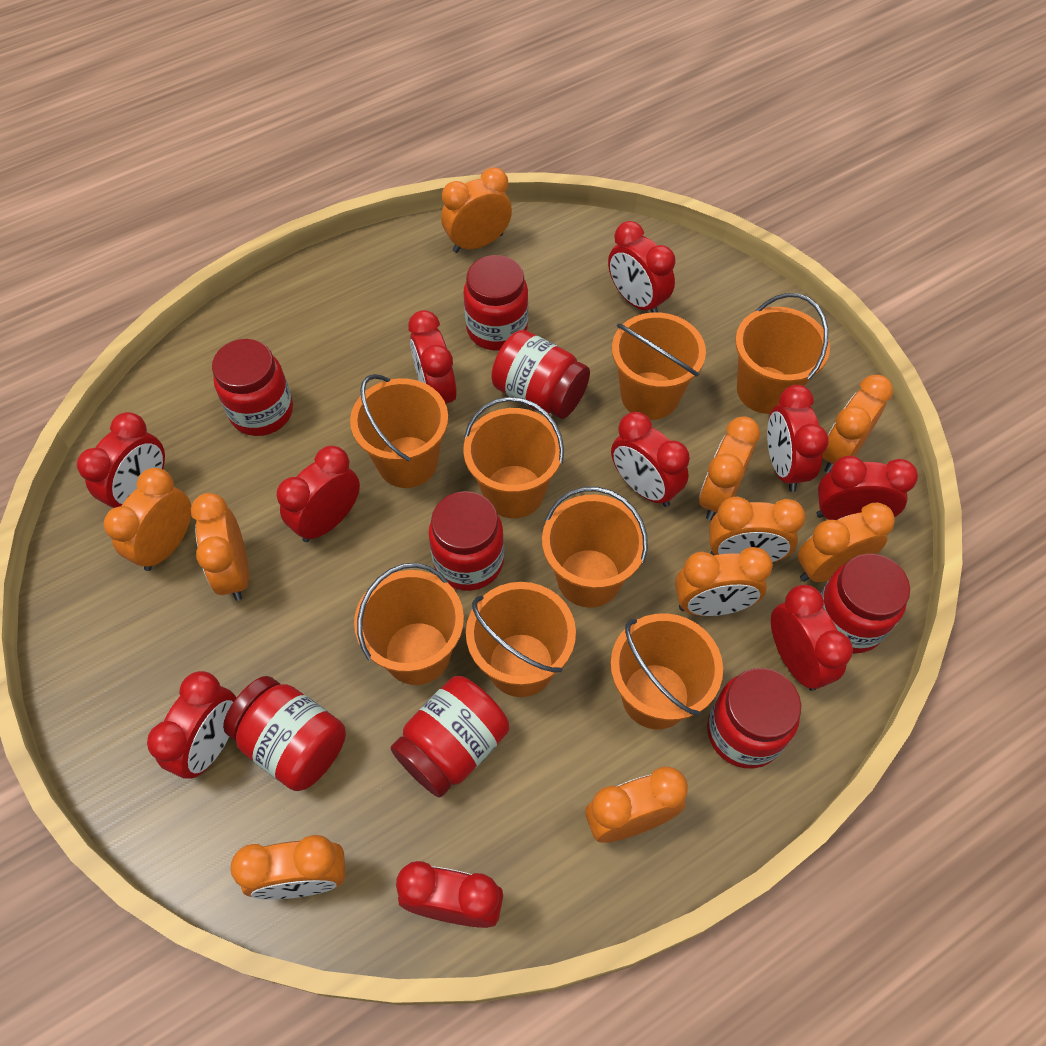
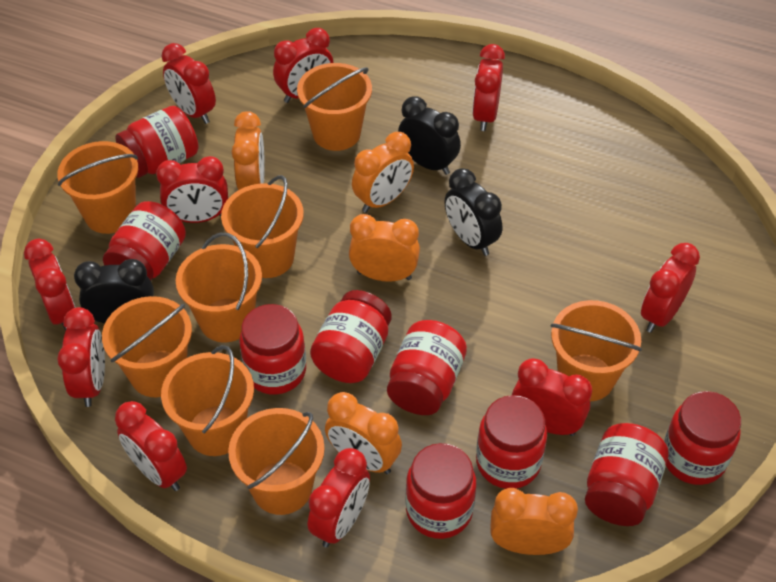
black clock: none = 0 -> [74,259,154,323] [398,96,461,175] [445,168,502,256] = 3
orange clock: [104,468,191,571] [191,493,249,601] [230,835,345,900] [441,167,512,253] [585,766,688,843] [675,547,773,616] [699,416,760,520] [709,496,806,563] [798,503,895,582] [822,375,893,473] = 10 -> [232,111,265,190] [325,392,402,474] [349,214,420,282] [352,132,414,213] [490,488,578,555] = 5
red jar: [212,339,293,436] [223,676,346,791] [391,676,509,798] [428,491,504,591] [464,255,528,350] [491,330,590,419] [707,668,801,768] [821,554,910,654] = 8 -> [103,201,186,281] [115,106,198,178] [239,304,306,395] [310,290,392,383] [387,320,467,415] [406,443,476,539] [476,395,547,489] [585,423,668,526] [664,391,741,485] = 9

